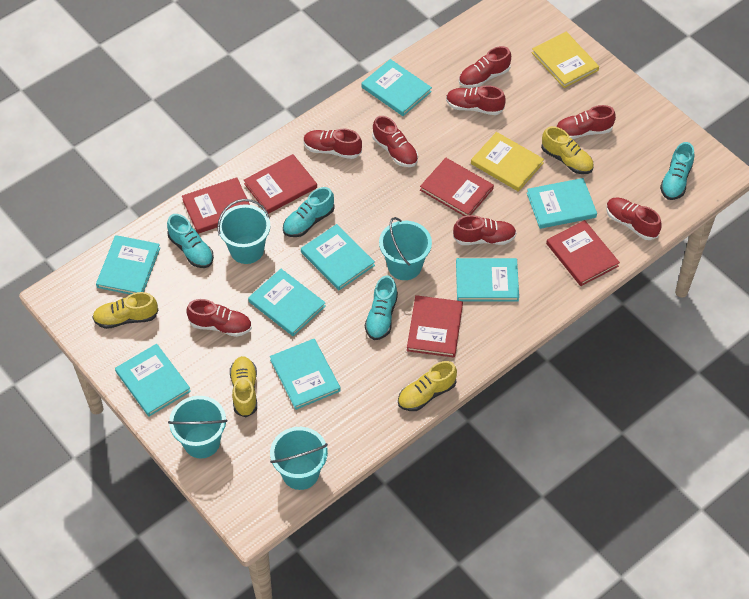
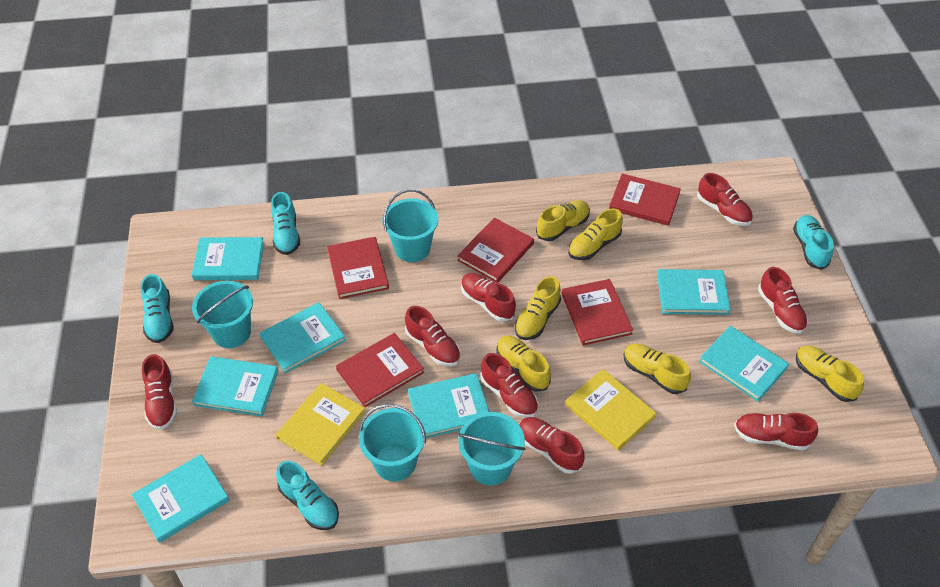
turquoise book: [96,235,160,295] [115,344,191,417] [248,269,326,336] [270,339,341,410] [301,224,375,290] [361,59,432,116] [456,258,519,302] [527,178,597,229] = 8 -> [132,454,230,543] [192,237,264,280] [192,356,278,416] [259,302,346,373] [408,373,489,438] [657,269,731,315] [699,326,789,402] = 7
yellow shoe: [92,292,158,329] [230,356,257,418] [398,361,457,411] [541,126,594,174] = 4 -> [496,336,551,392] [515,276,561,340] [536,200,590,241] [568,208,623,260] [624,344,691,394] [796,346,864,402] = 6

